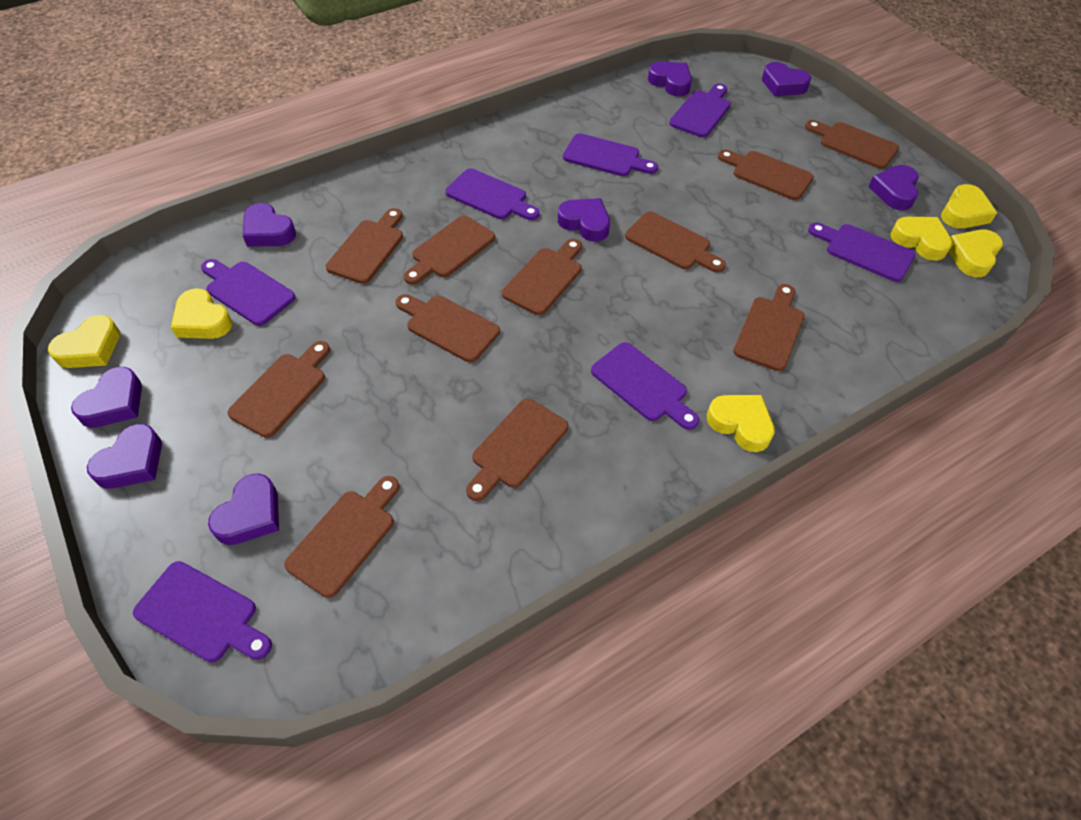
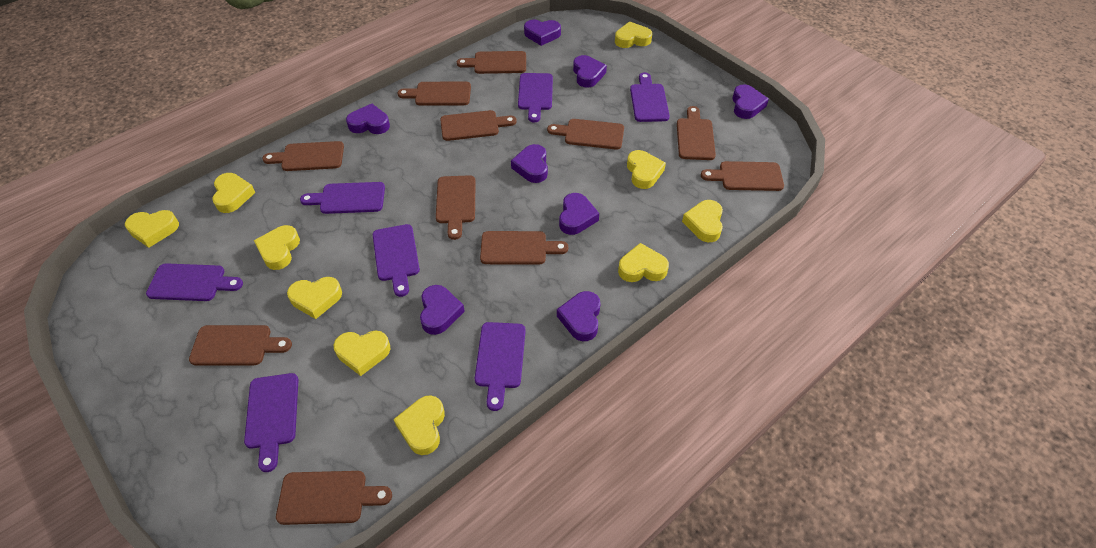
yellow heart: [48,315,120,368] [171,288,232,339] [707,395,775,452] [890,217,953,261] [941,184,997,229] [948,230,1003,277] = 6 -> [125,210,179,248] [212,173,255,213] [254,225,300,270] [287,277,342,319] [334,331,391,376] [393,395,445,455] [615,21,652,48] [618,243,669,282] [627,150,666,189] [682,200,723,242] = 10

